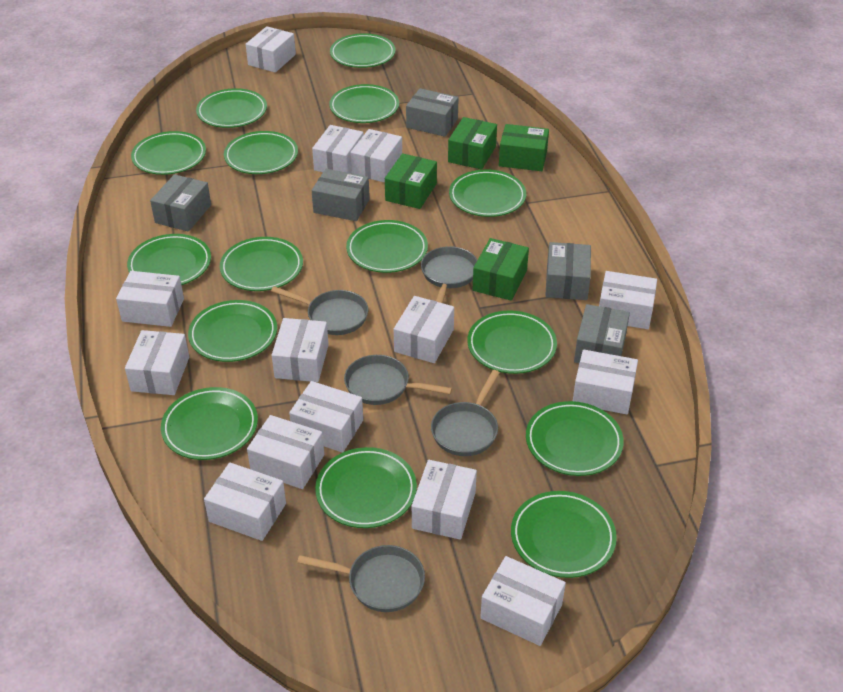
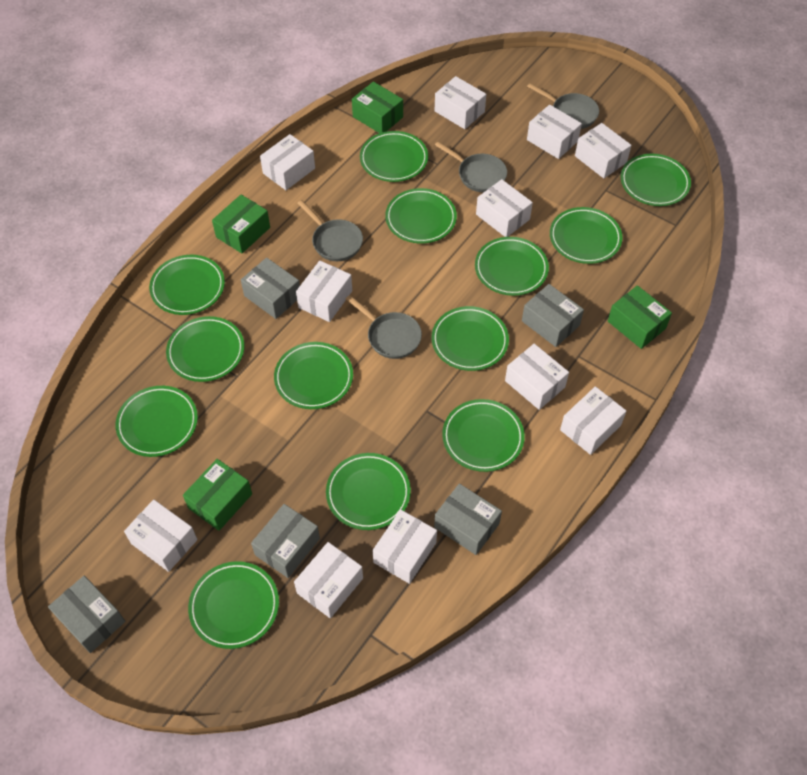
green plate: [127,234,211,285] [131,131,206,175] [161,387,258,460] [188,300,277,362] [196,88,267,128] [220,237,303,291] [224,131,298,174] [315,447,417,528] [329,84,399,123] [330,33,395,68] [346,220,428,273] [449,169,526,217] [467,310,557,374] [511,491,617,578] [526,401,624,476] = 15 -> [115,386,198,457] [149,255,225,315] [166,316,244,382] [188,561,279,649] [274,342,353,409] [326,453,411,530] [360,131,428,182] [385,188,457,243] [432,306,509,371] [442,399,525,472] [475,237,549,296] [550,207,623,264] [621,154,691,206] = 13
grey pan: [271,286,368,335] [297,545,425,612] [344,355,452,405] [421,246,477,303] [431,370,500,456] = 5 -> [297,200,363,261] [346,295,422,359] [435,142,507,192] [527,83,599,129] = 4
white box: [116,271,184,327] [125,330,189,395] [204,463,286,541] [246,26,296,73] [247,415,324,489] [272,318,329,382] [289,381,363,453] [312,125,364,173] [350,129,402,183] [394,296,454,363] [412,460,477,540] [480,556,566,646] [573,350,638,414] [599,271,657,329] = 14 -> [124,500,197,572] [260,134,315,190] [294,542,363,618] [296,261,352,322] [373,509,437,584] [435,76,486,129] [476,179,533,237] [505,344,569,410] [527,105,582,159] [560,386,626,455] [575,123,631,178] = 11

